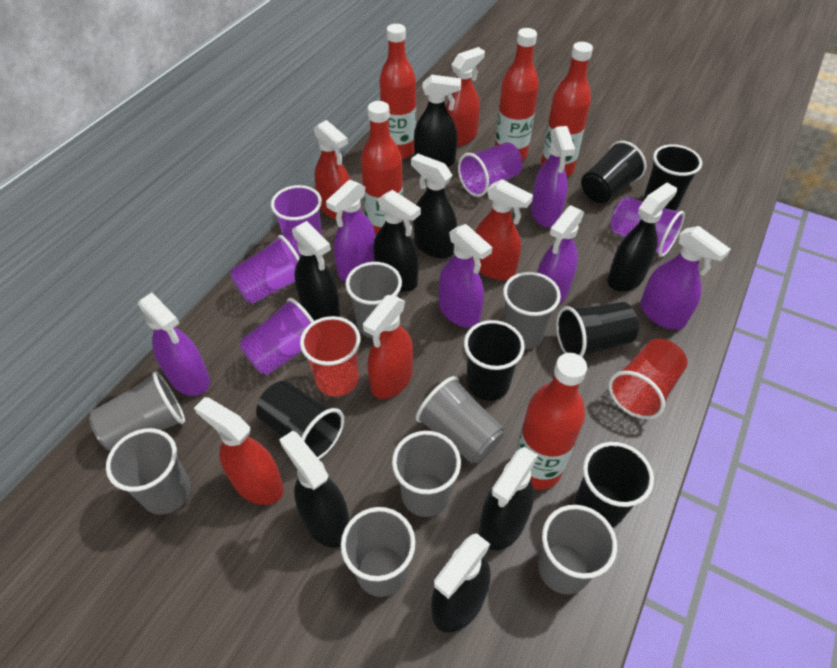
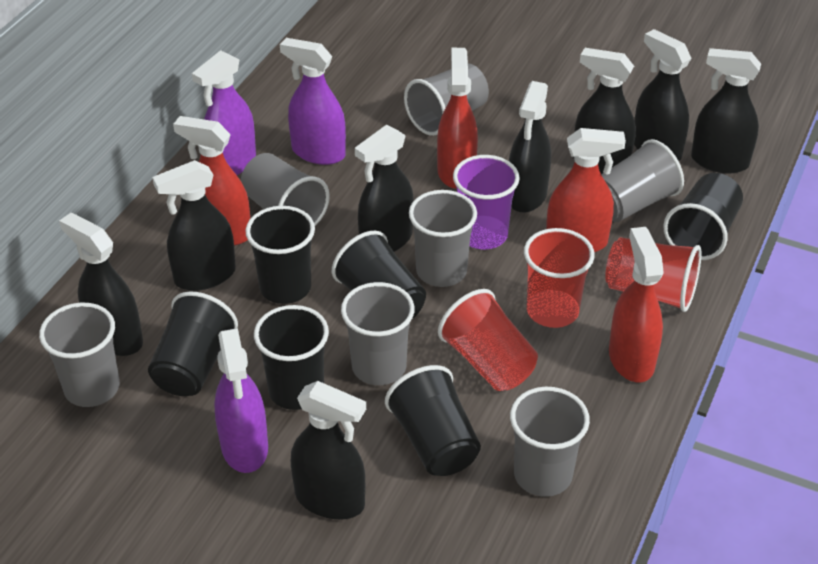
grey cup: [89,371,185,451] [106,428,191,514] [341,507,415,597] [345,262,402,338] [392,431,461,517] [416,376,504,464] [503,272,561,349] [538,505,617,594] = 8 -> [39,303,120,407] [241,153,330,226] [341,282,415,385] [404,63,489,136] [409,190,477,287] [510,387,590,497] [601,139,684,222] = 7
purple cup: [230,235,300,304] [240,298,314,375] [271,185,322,257] [458,142,522,197] [610,197,685,257] = 5 -> [453,155,520,249] = 1
purple spray bottle: [138,293,210,396] [326,180,376,281] [439,224,492,328] [531,126,575,227] [537,205,584,305] [640,226,731,330] = 6 -> [192,50,256,175] [214,328,268,473] [280,38,346,165] = 3
red bottle: [361,101,404,235] [379,24,416,159] [495,28,539,161] [516,353,587,490] [540,42,593,177] = 5 -> none = 0
red cup: [300,316,360,397] [608,339,687,419] = 2 -> [438,289,538,391] [524,228,594,328] [605,237,701,312] = 3
red spray bottle: [194,397,284,505] [314,120,350,220] [363,295,413,399] [446,47,485,146] [472,179,533,280] = 5 -> [173,116,250,245] [437,48,478,189] [546,128,626,253] [609,227,664,382] = 4

